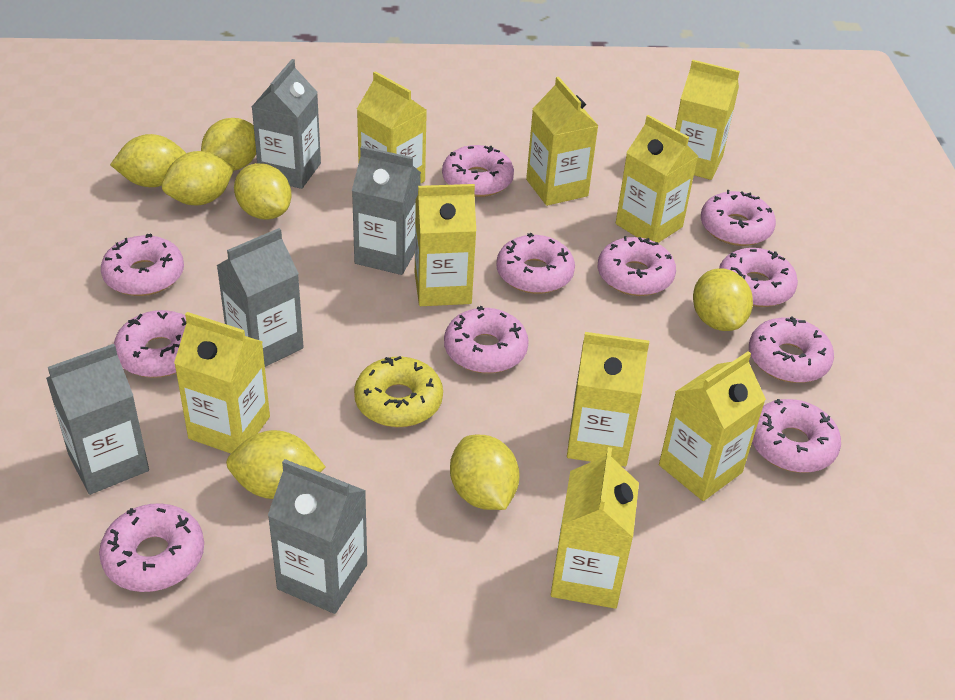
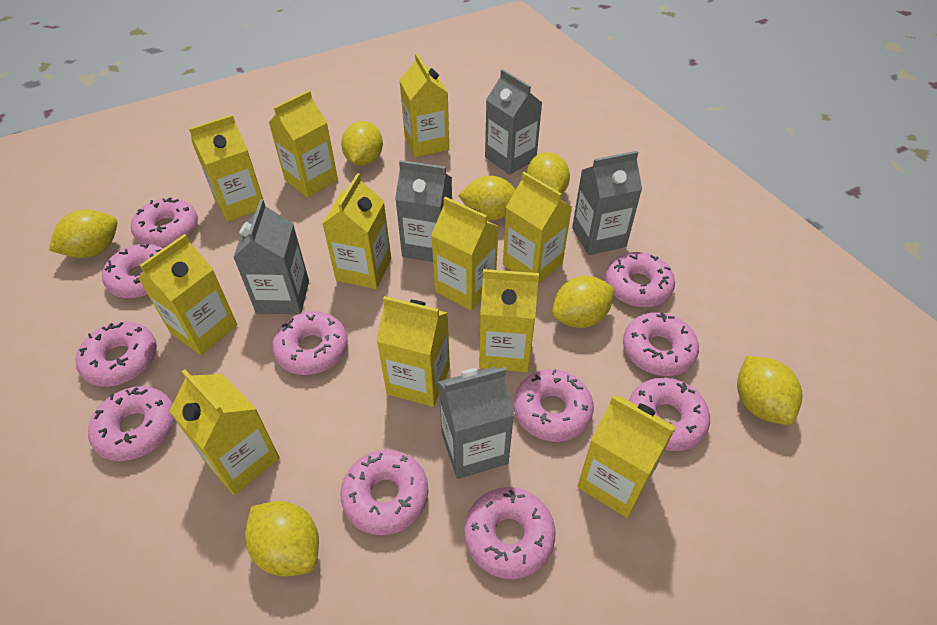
yellow carton: [174,312,270,454] [357,71,427,184] [415,184,476,306] [526,77,599,206] [551,447,639,609] [567,332,649,467] [616,115,698,243] [659,351,766,501] [675,60,740,180] = 9 -> [138,234,237,355] [170,369,280,495] [189,115,263,222] [269,90,338,198] [322,173,391,289] [377,296,450,407] [400,53,449,157] [431,197,499,311] [479,269,539,372] [503,172,572,284] [577,395,676,518] = 11
yellow donut: [354,356,443,427] = 1 -> none = 0

